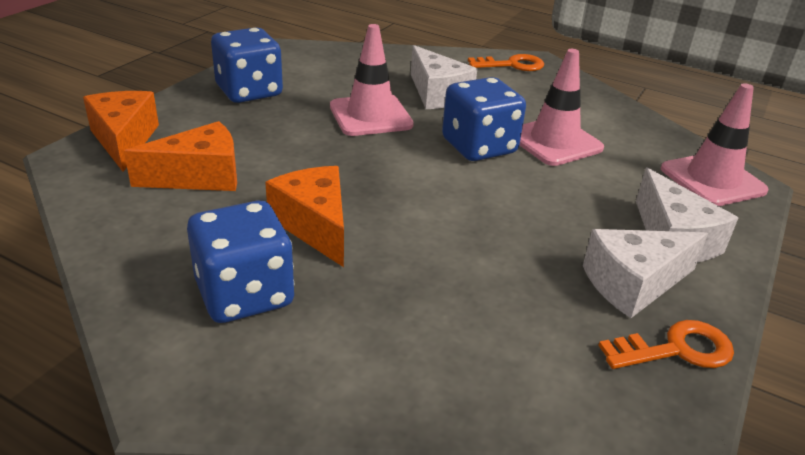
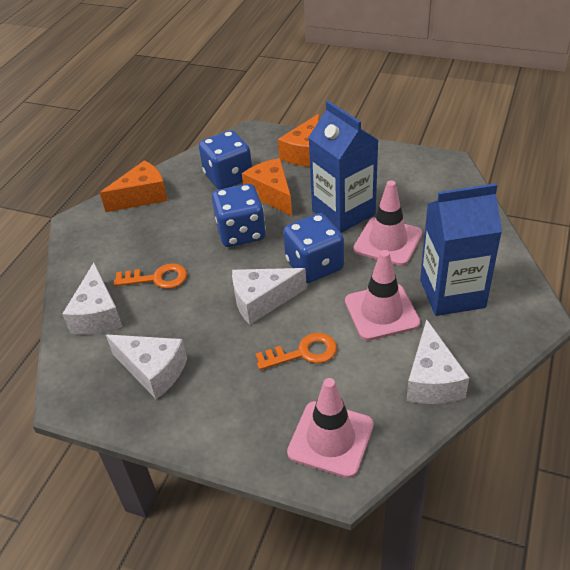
blue carton: none = 0 -> [308,101,378,233] [420,183,502,316] = 2
white cheese: [411,45,477,109] [583,229,708,318] [636,167,738,262] = 3 -> [62,262,122,335] [106,335,187,399] [232,268,307,325] [406,319,469,404] = 4

